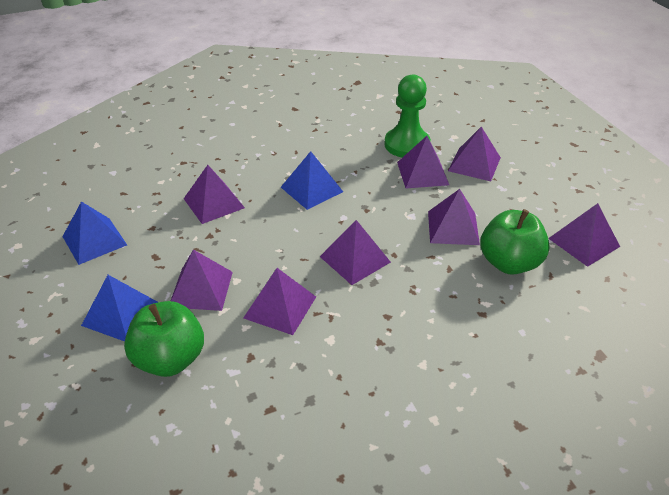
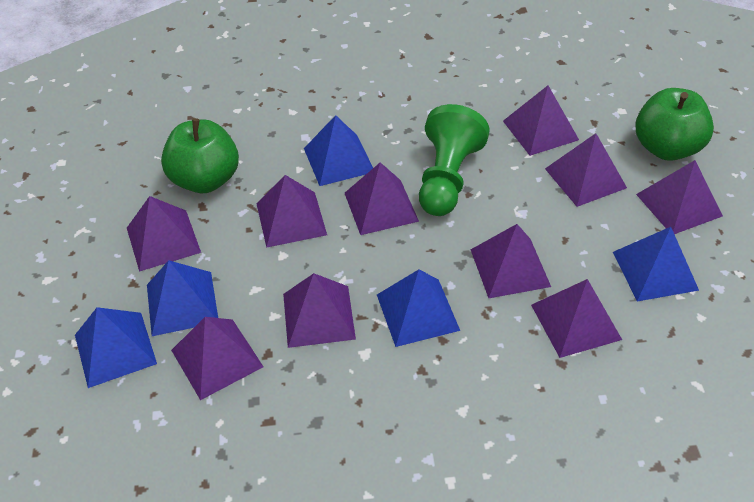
blue pyramid: [62,201,127,265] [81,275,158,341] [281,151,343,210] = 3 -> [75,307,157,388] [147,260,218,336] [304,115,373,186] [377,269,460,347] [613,227,699,302] = 5
purple pyramid: [171,250,233,311] [184,165,245,224] [244,268,316,335] [320,220,391,285] [397,136,449,188] [428,189,480,245] [448,127,501,181] [548,203,620,267] = 8 -> [127,196,201,272] [171,317,264,400] [257,175,327,248] [283,273,356,348] [345,162,419,235] [471,224,551,298] [503,86,579,156] [531,279,622,358] [545,133,627,207] [636,160,723,234] = 10

